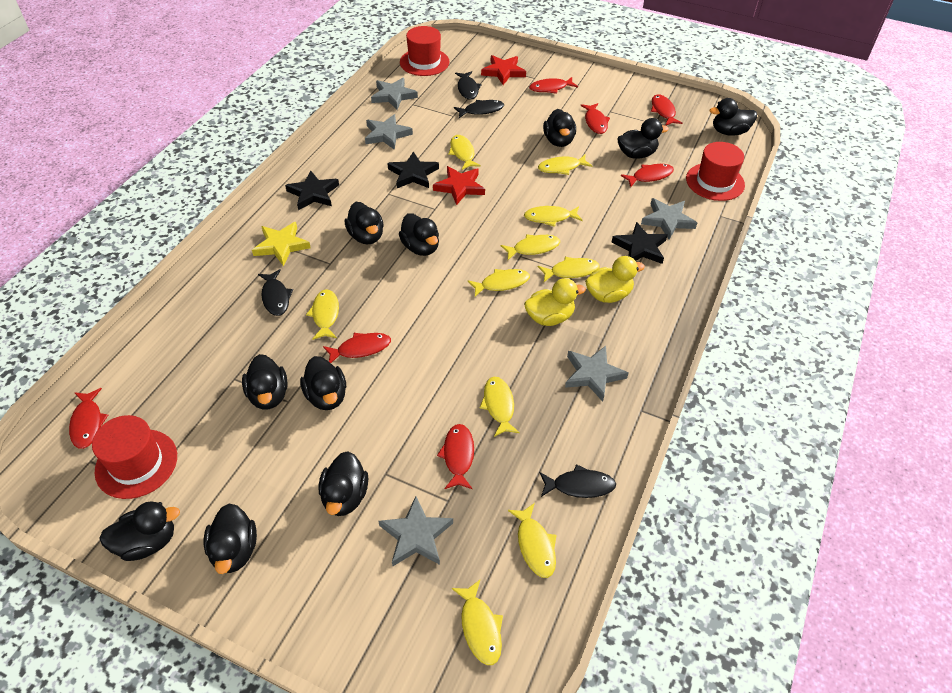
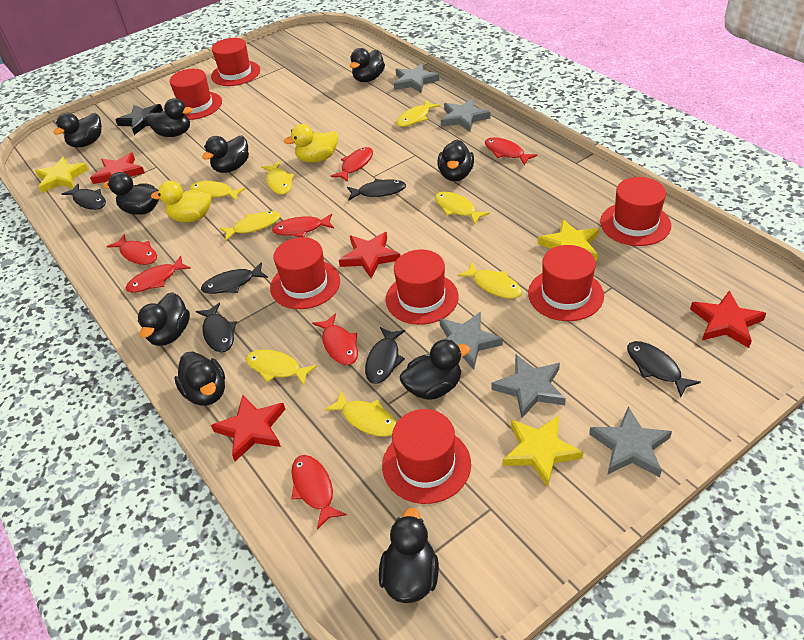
black fish: [258,269,293,316] [454,100,504,118] [455,71,482,100] [539,464,616,498] = 4 -> [62,184,106,210] [196,303,237,352] [201,262,268,294] [347,179,406,201] [365,327,405,384] [627,341,701,397] = 6
black star: [285,170,339,210] [387,151,439,188] [612,222,668,264] = 3 -> [116,104,163,135] = 1
red hat: [92,415,177,499] [400,26,449,76] [686,142,745,201] = 3 -> [170,69,222,120] [211,38,260,86] [270,237,340,309] [382,409,471,504] [385,250,459,325] [528,245,604,321] [600,177,671,246] = 7
red star: [433,166,485,205] [481,55,526,85] = 2 -> [90,153,145,184] [211,395,285,461] [339,232,400,278] [690,290,766,348] = 4
yellow fish: [306,289,339,340] [448,135,481,170] [452,580,503,665] [467,269,530,297] [479,377,520,437] [500,234,560,260] [508,503,557,578] [524,206,583,227] [538,155,592,175] [538,257,600,282] = 10 -> [190,181,246,201] [220,211,280,241] [246,350,317,385] [261,161,294,195] [324,390,397,437] [396,100,440,127] [435,191,490,225] [457,262,522,299] = 8
yellow star: [252,222,311,266] = 1 -> [35,157,89,193] [503,415,583,487] [538,219,599,261] = 3

